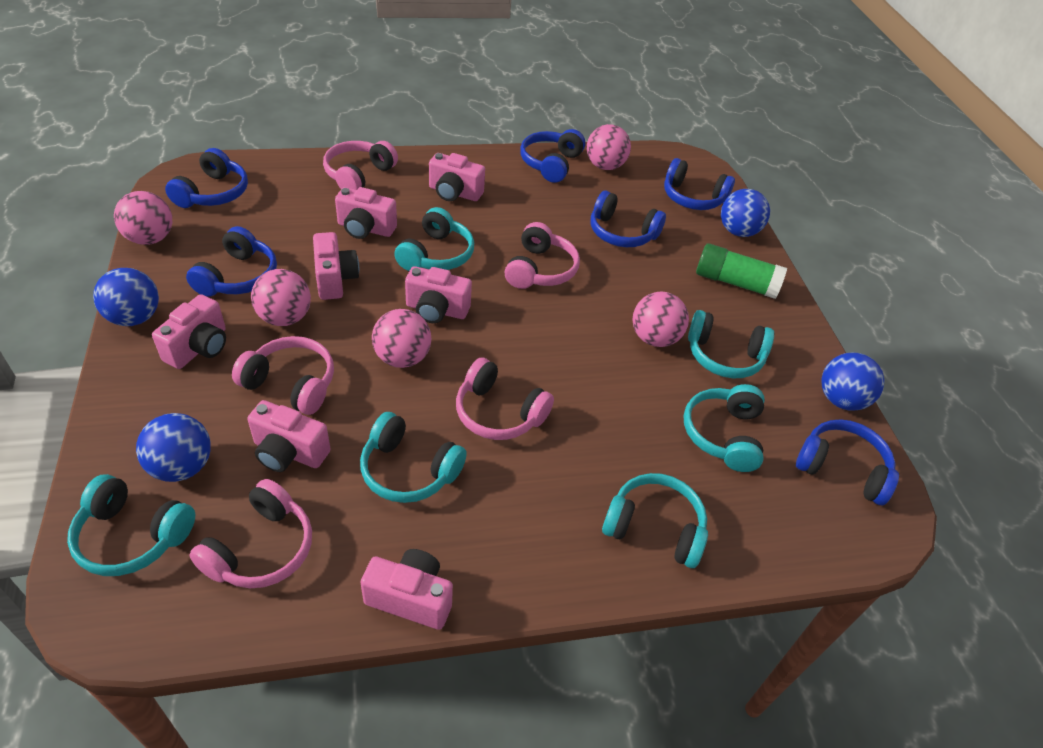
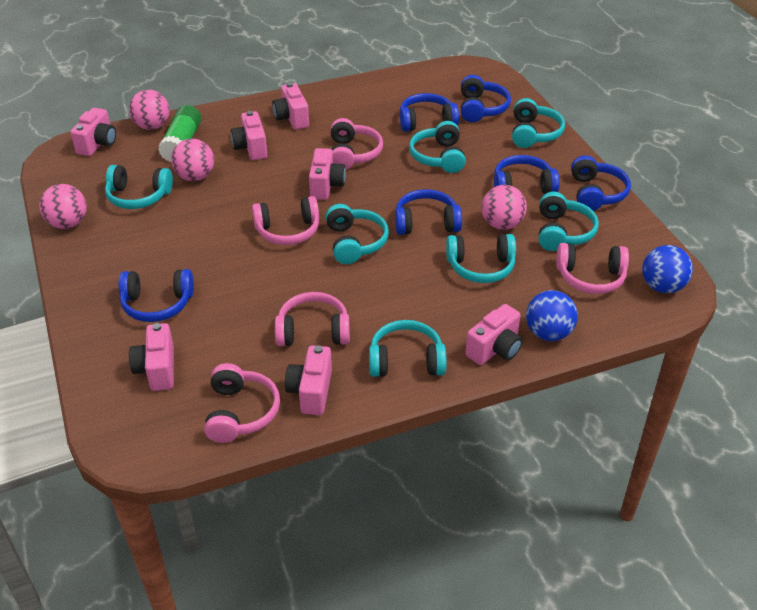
blue ball: [93,268,159,326] [136,413,211,482] [721,189,770,237] [821,353,885,411] = 4 -> [526,290,578,341] [642,245,693,293] = 2
pink ball: [114,191,172,245] [251,269,311,326] [372,309,431,368] [587,124,631,170] [633,291,689,347] = 5 -> [39,184,87,229] [129,90,169,130] [171,139,214,181] [481,185,527,230] = 4
turquoise headphones: [67,474,195,576] [360,412,467,503] [394,207,474,271] [602,473,708,568] [684,384,764,472] [688,310,774,378] = 6 -> [105,165,173,209] [326,204,389,264] [369,320,447,377] [409,121,466,173] [446,234,516,283] [512,98,565,148] [539,192,599,251] = 7

